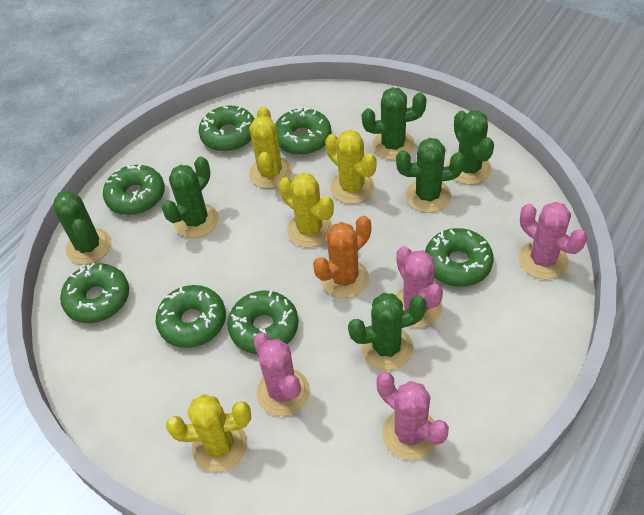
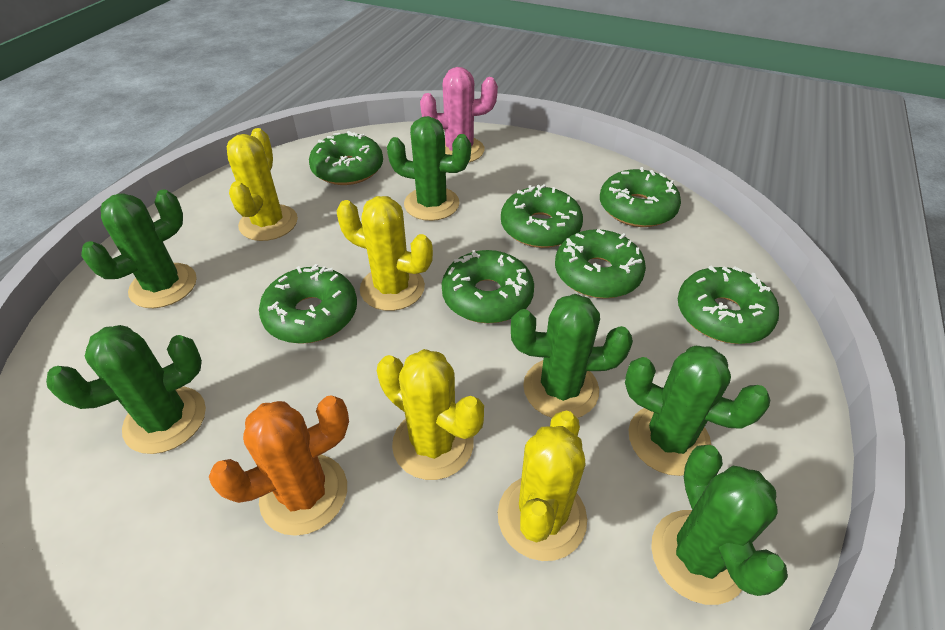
pink cactus: [253,333,310,416] [376,372,449,460] [396,246,443,328] [518,202,587,280] = 4 -> [420,67,498,162] = 1

